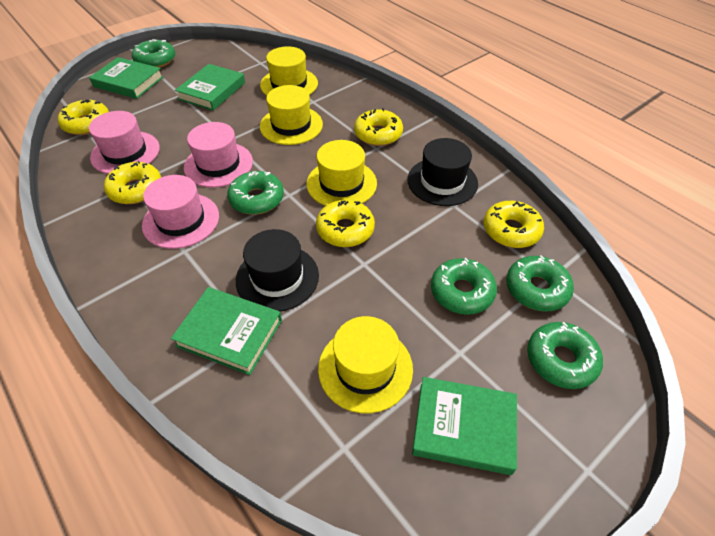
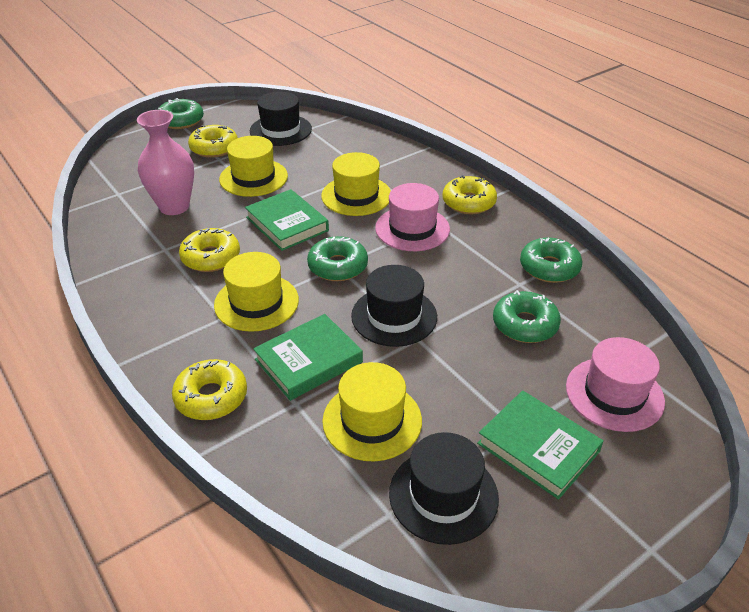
black hat: [236,229,319,312] [407,138,478,206] = 2 -> [250,91,312,146] [351,265,437,347] [389,432,499,545] = 3
green book: [89,57,163,99] [171,287,282,375] [175,64,245,111] [412,377,517,475] = 4 -> [245,189,329,251] [253,314,363,401] [477,390,604,500] = 3
green donut: [132,39,175,68] [227,171,284,215] [431,258,497,315] [506,255,574,312] [527,322,603,389] = 5 -> [157,98,204,129] [307,236,368,281] [493,290,561,343] [520,238,582,283] = 4
pink hat: [89,111,160,174] [142,175,219,249] [184,122,253,188] = 3 -> [375,183,450,251] [566,337,665,432] = 2
pink vase: none = 0 -> [137,110,194,215] = 1
yellow donut: [58,100,109,135] [104,161,161,204] [316,200,375,247] [354,108,403,146] [484,201,544,248] = 5 -> [172,359,247,420] [179,228,240,272] [188,125,238,158] [442,175,497,214] = 4

